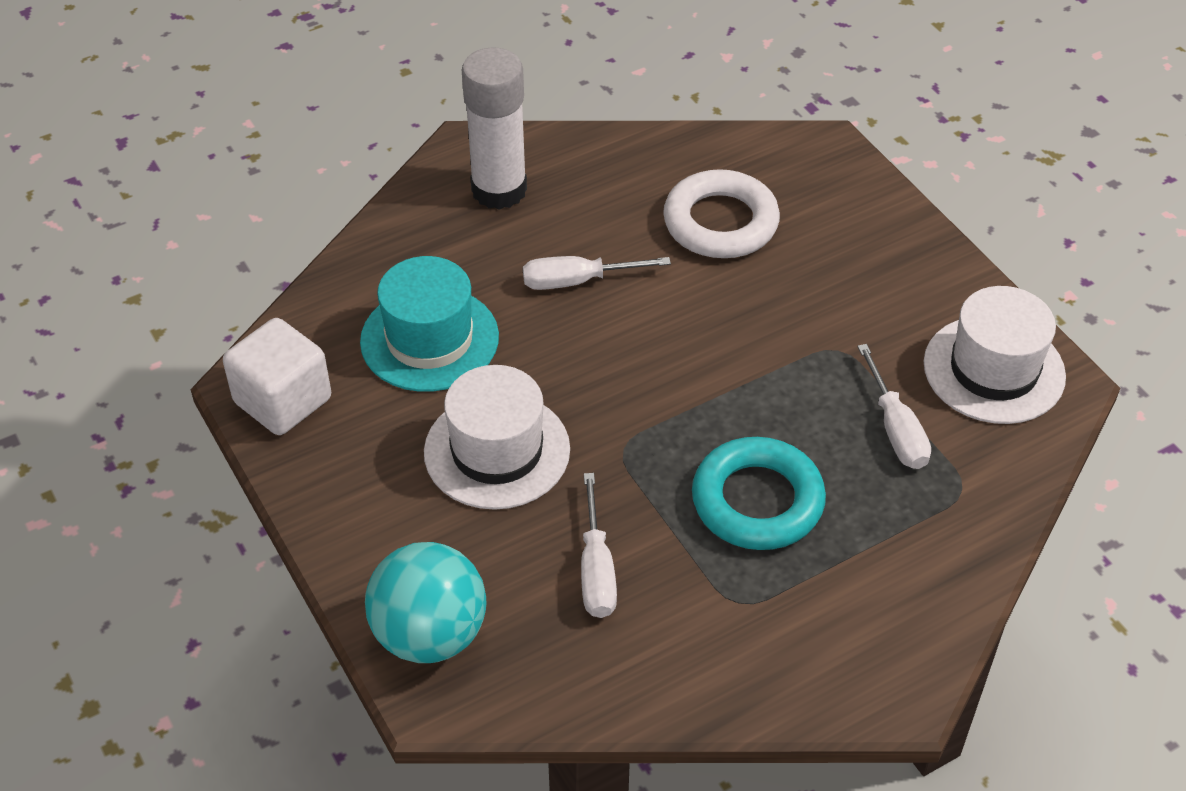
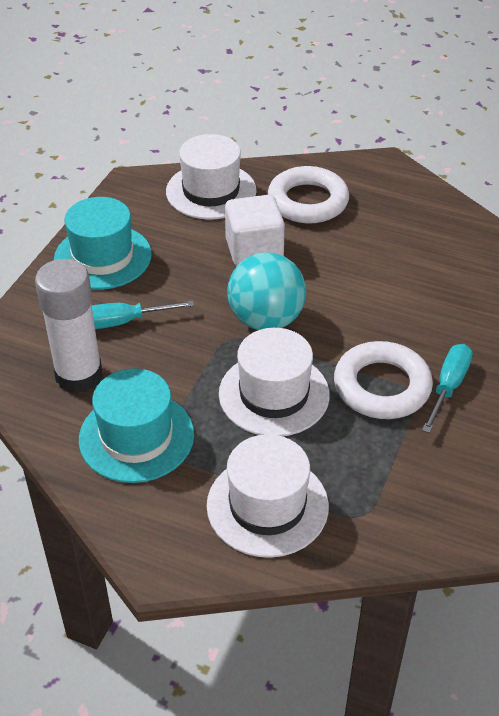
turquoise hat: [360,256,499,392] = 1 -> [54,197,152,290] [79,368,194,483] = 2
turquoise ring: [692,437,826,550] = 1 -> none = 0
turquoise screwdriver: none = 0 -> [92,300,194,329] [422,344,473,433] = 2
white hat: [424,365,570,510] [923,286,1066,424] = 2 -> [166,134,257,220] [206,434,329,558] [219,328,330,436] = 3
white ring: [663,169,780,258] = 1 -> [268,166,349,223] [334,341,433,419] = 2
white screwdriver: [523,256,671,290] [581,473,617,618] [857,344,931,469] = 3 -> none = 0

